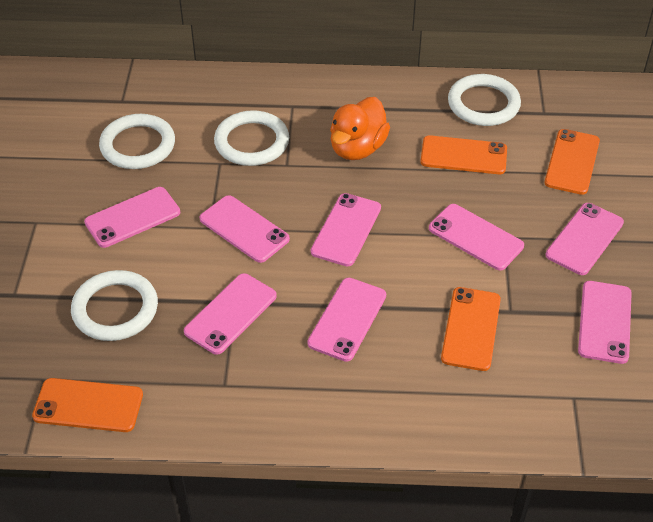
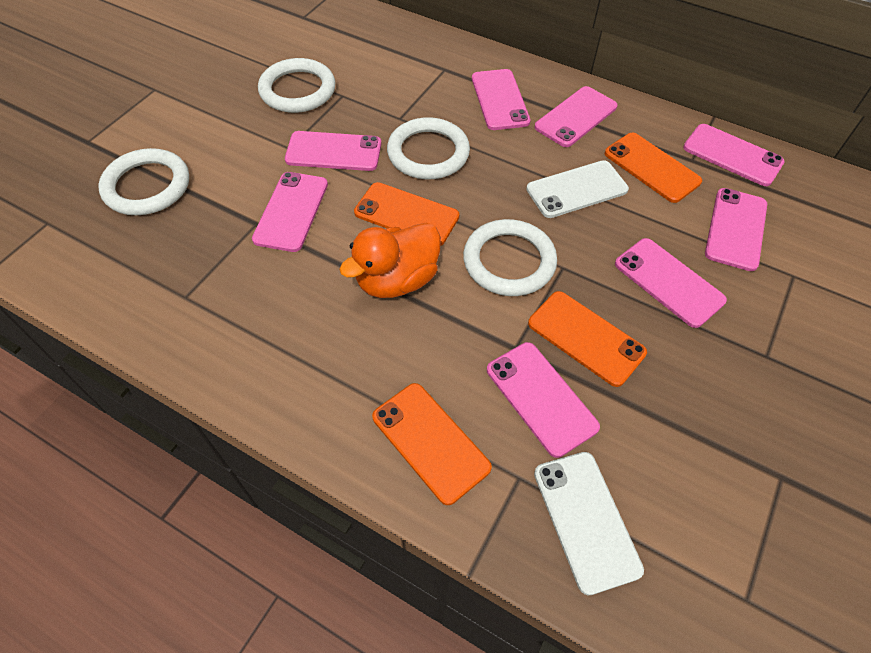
white phone: none = 0 -> [526,160,629,218] [534,452,644,595] = 2

